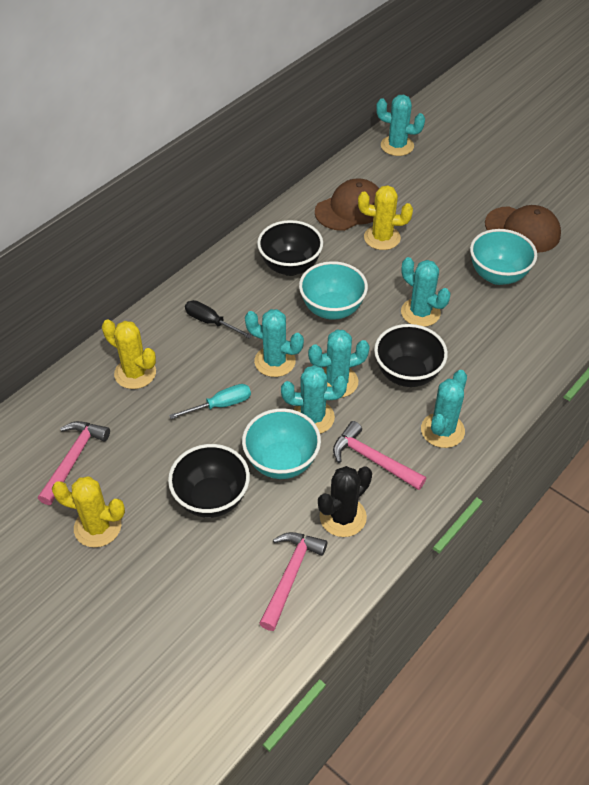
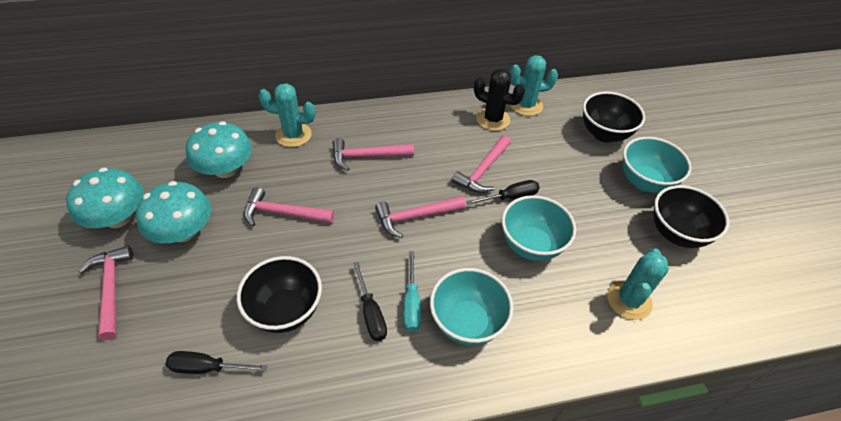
black screwdriver: [185,300,252,339] = 1 -> [166,351,268,374] [353,262,387,341] [467,180,540,205] = 3
brown cap: [315,178,379,231] [485,205,561,253] = 2 -> none = 0
pink hammer: [38,421,110,505] [259,532,327,631] [333,421,426,490] = 3 -> [79,246,133,340] [244,187,334,226] [333,138,414,171] [375,196,466,238] [452,135,511,193] = 5
turquoise cactus: [245,309,304,377] [281,365,347,434] [308,329,370,398] [376,95,425,156] [401,257,450,327] [421,370,467,448] = 6 -> [258,83,315,147] [509,55,558,116] [607,249,669,320] = 3
turquoise mushroom: none = 0 -> [66,168,144,228] [136,181,211,243] [186,121,252,178] = 3
yellow cactus: [52,477,125,548] [102,319,156,389] [358,185,413,250] = 3 -> none = 0

